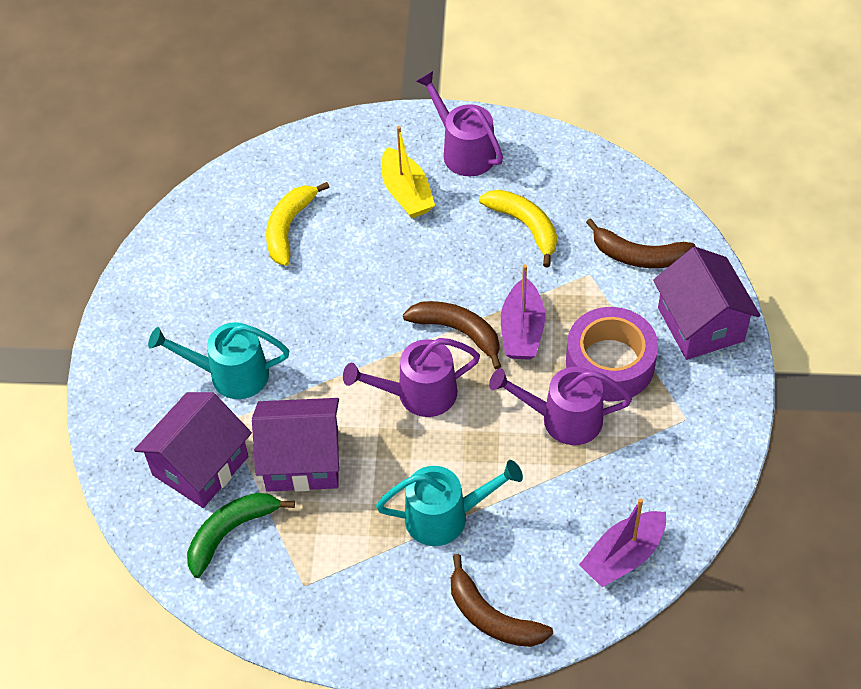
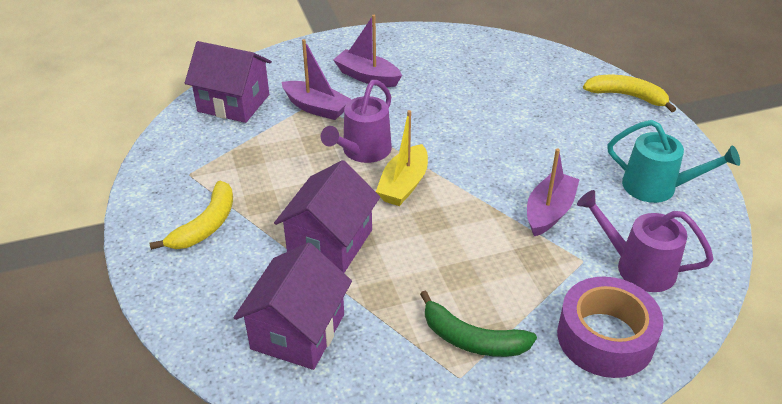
brown banana: [403,301,501,369] [451,554,553,647] [586,218,696,268] = 3 -> none = 0
purple boat: [501,264,545,360] [579,498,666,587] = 2 -> [282,39,352,120] [333,15,402,87] [527,148,580,236] = 3
purple watering can: [343,338,480,417] [416,71,503,177] [489,367,632,445] = 3 -> [321,80,392,163] [577,190,714,292] = 2
turquoise watering can: [148,322,289,399] [376,460,523,546] = 2 -> [608,120,740,203] = 1

